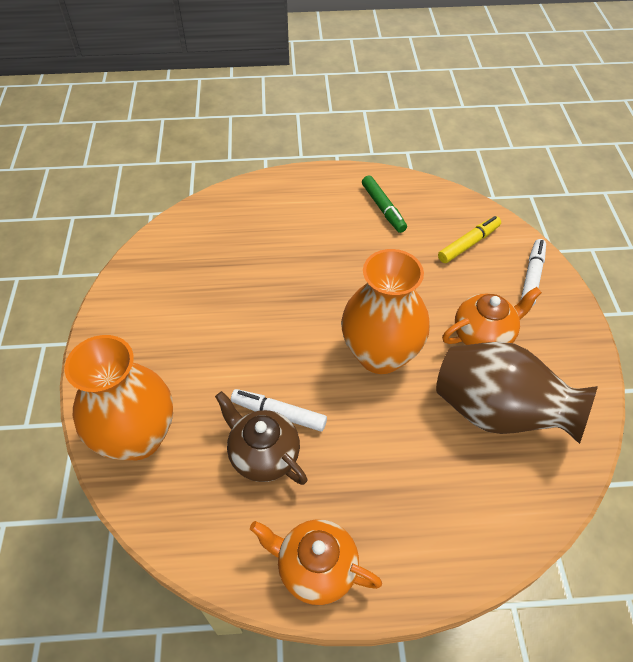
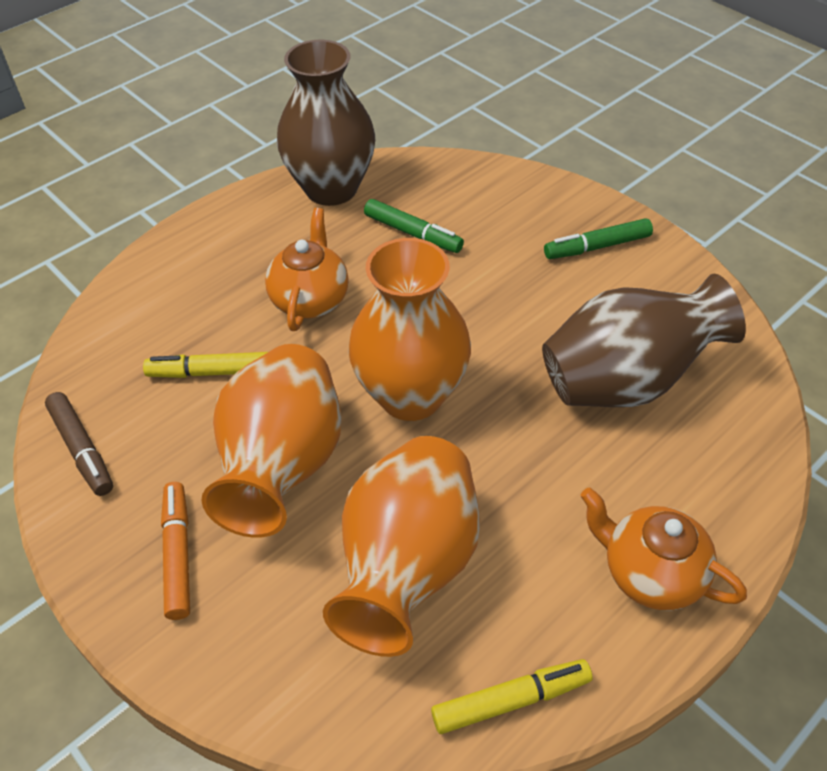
brown marker: none = 0 -> [45,392,113,496] = 1
brown teapot: [215,391,307,485] = 1 -> none = 0
brown vase: [436,342,598,444] = 1 -> [277,39,375,206] [542,274,746,407] = 2
green marker: [362,175,407,233] = 1 -> [364,199,464,253] [544,218,653,259] = 2
orange marker: none = 0 -> [161,482,190,620] = 1
orange vase: [64,335,173,461] [341,249,430,374] = 2 -> [201,344,341,538] [323,436,480,657] [348,238,471,421] = 3
white marker: [231,389,327,431] [521,239,546,306] = 2 -> none = 0
yellow marker: [438,216,501,263] = 1 -> [143,352,268,378] [431,659,593,734] = 2

